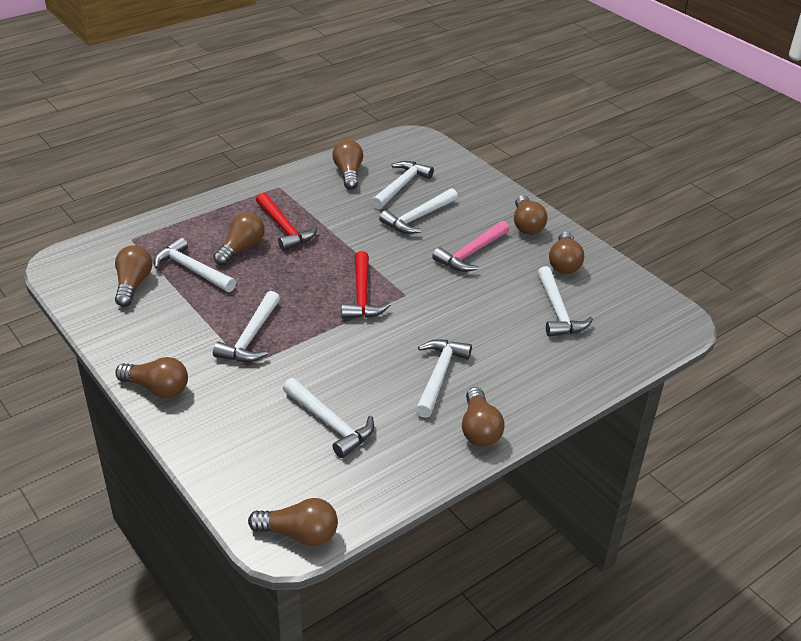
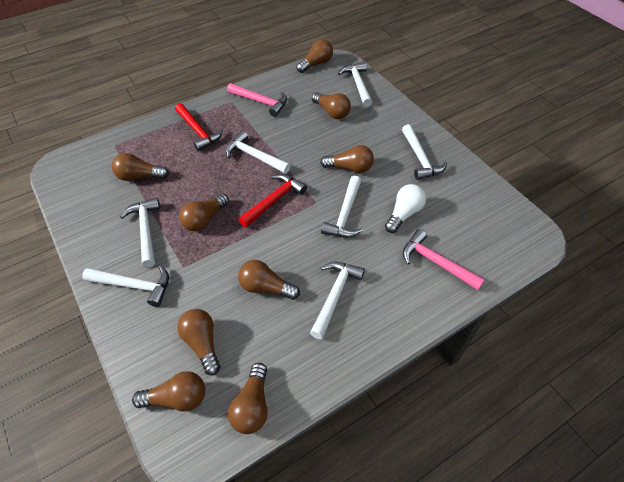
brown light bulb: [115,246,152,307] [115,357,188,398] [213,212,265,266] [248,498,338,546] [332,139,363,190] [462,387,505,446] [514,195,547,235] [549,232,584,274] = 8 -> [112,153,169,181] [132,371,205,412] [177,309,220,376] [179,194,229,231] [228,363,268,434] [238,260,300,300] [296,39,333,73] [312,92,351,119] [320,145,374,173] = 9
pink hammer: [432,221,509,272] = 1 -> [227,83,287,117] [403,229,485,290] = 2
white light bulb: none = 0 -> [385,184,426,233] = 1

